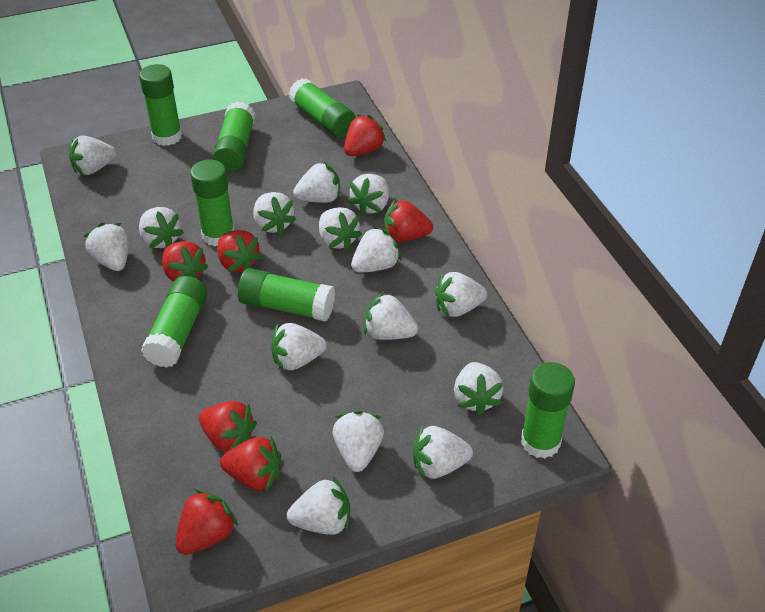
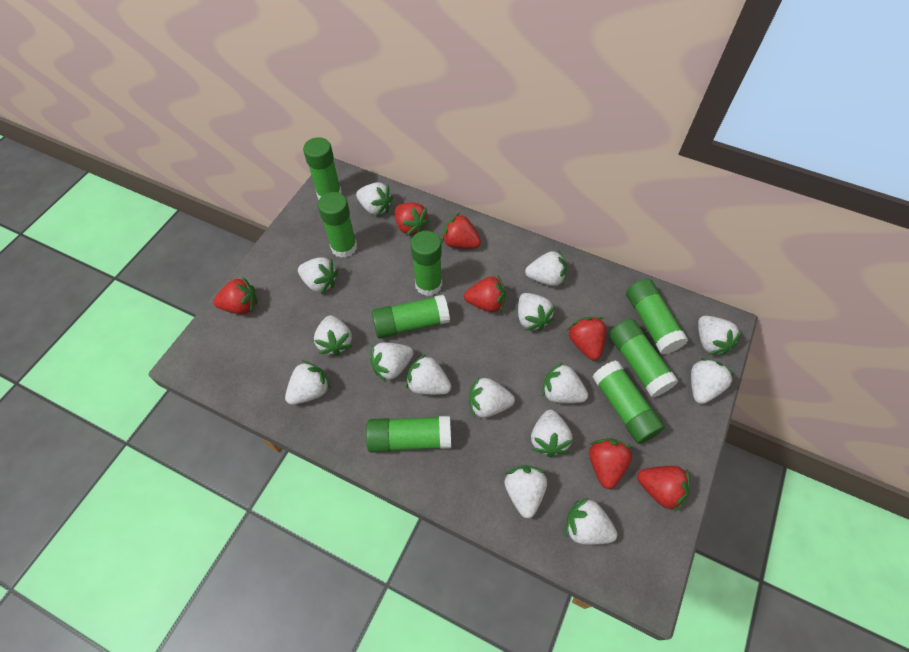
green glue stick: [139,64,182,146] [141,276,208,368] [190,160,234,247] [213,101,255,172] [238,268,335,321] [289,78,356,138] [521,362,575,459] = 7 -> [303,137,342,199] [318,192,357,258] [366,416,451,453] [372,295,450,338] [410,231,442,296] [592,360,665,444] [609,319,679,397] [626,279,688,354] = 8

